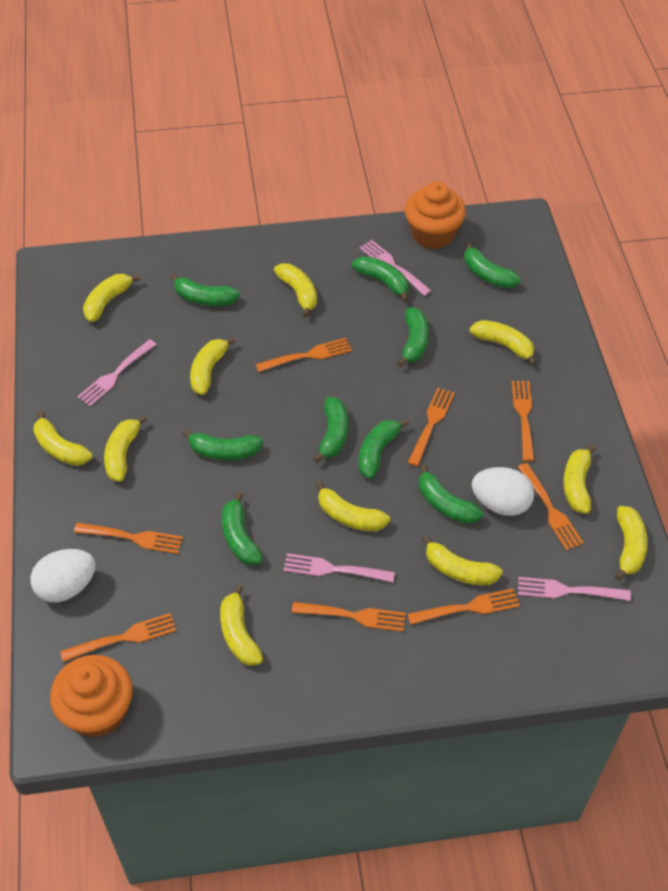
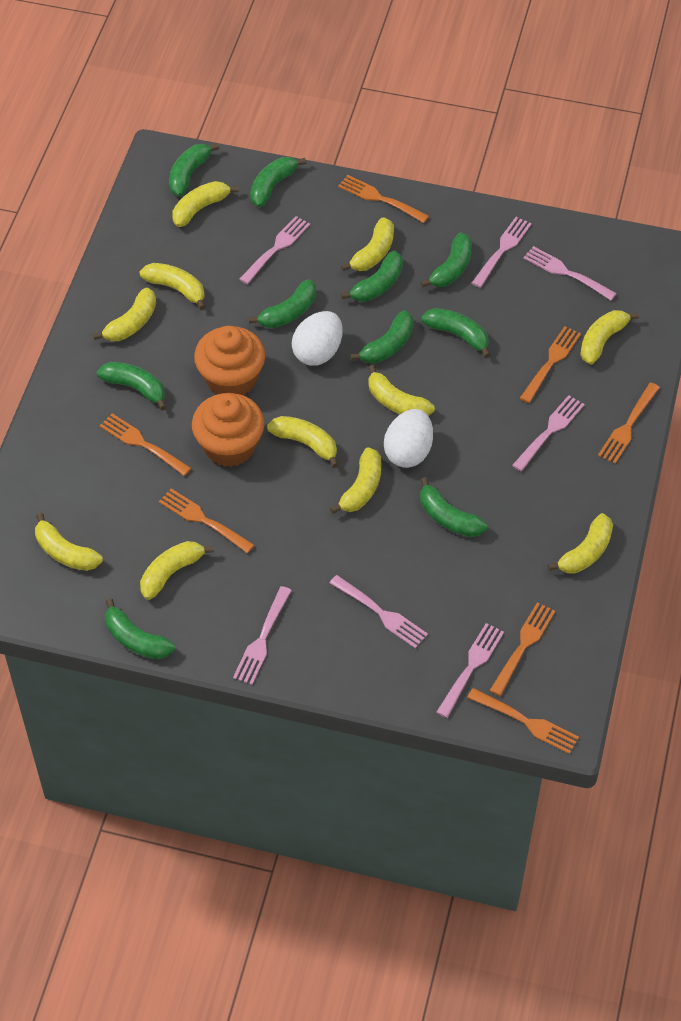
green banana: [170,273,240,306] [182,429,263,460] [222,491,263,565] [313,397,348,463] [352,256,409,302] [359,419,409,479] [397,307,429,367] [419,464,483,524] [464,242,521,289] = 9 -> [97,362,166,410] [105,598,175,659] [169,143,219,196] [249,280,316,328] [250,157,306,207] [341,251,403,302] [350,310,414,363] [420,232,472,288] [420,477,488,537] [421,308,490,358] = 10
orange fork: [60,613,176,662] [74,523,183,554] [256,338,352,372] [292,602,406,632] [407,588,520,625] [408,388,455,467] [512,381,534,462] [518,463,584,551] = 8 -> [100,413,191,476] [159,489,254,553] [338,175,429,223] [467,688,579,754] [489,602,555,696] [520,326,581,403] [598,383,660,464] = 7
pink fork: [77,339,157,406] [283,553,395,582] [360,240,431,296] [518,577,631,601] = 4 -> [233,586,292,685] [239,216,310,284] [330,575,428,648] [436,623,504,718] [472,217,532,288] [512,395,585,471] [523,246,617,300] = 7

